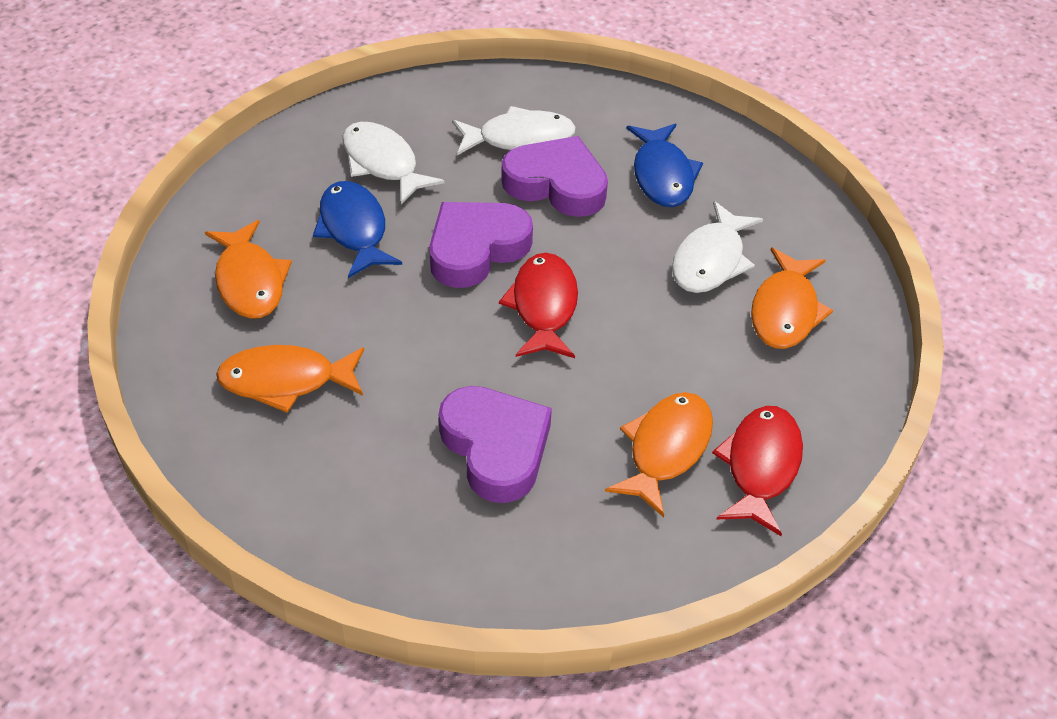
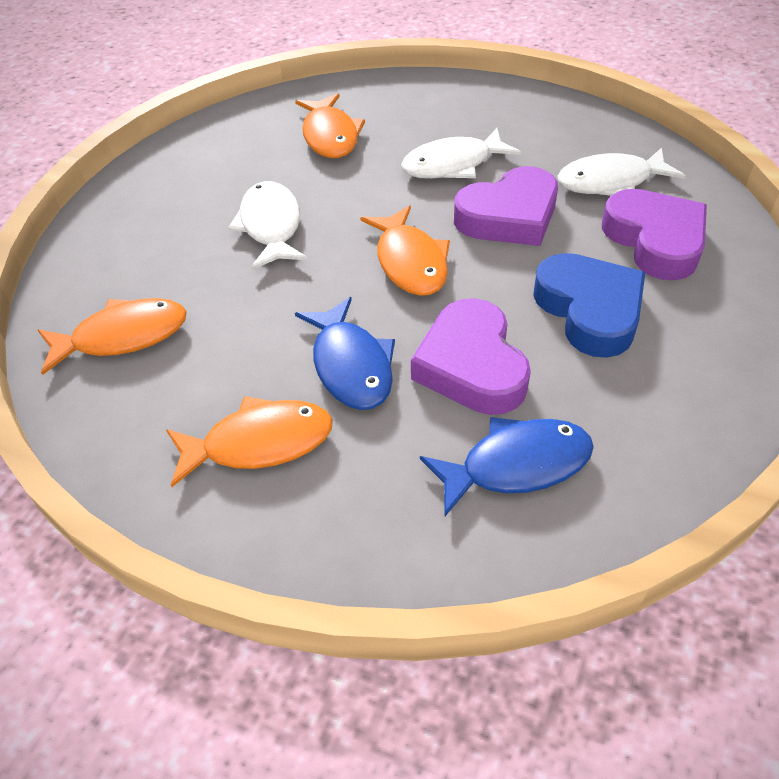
blue heart: none = 0 -> [533,253,645,358] = 1
red fish: [499,253,578,358] [712,406,803,536] = 2 -> none = 0

